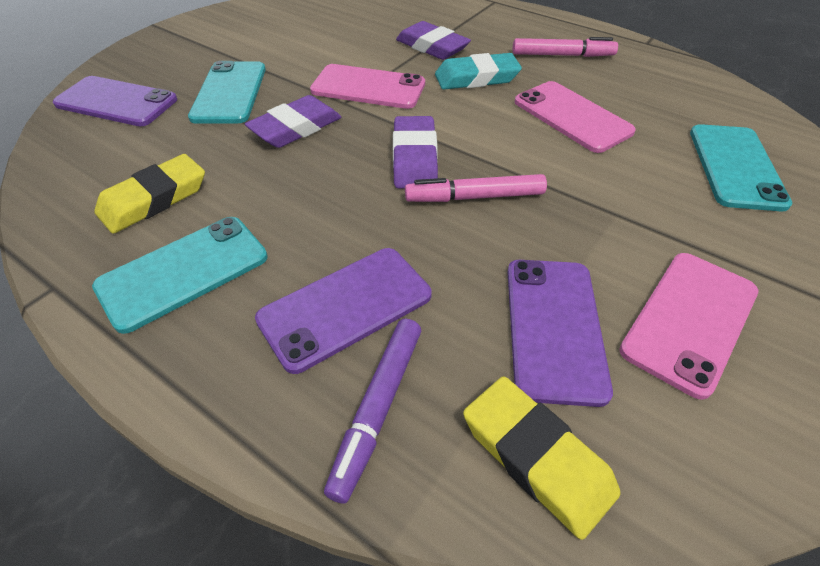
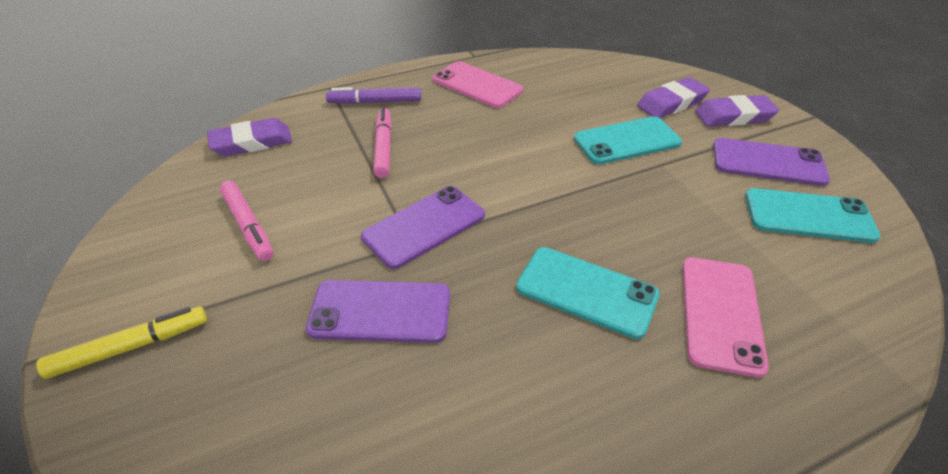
pink phone: [310,64,425,109] [515,81,636,153] [619,253,758,400] = 3 -> [433,61,523,108] [683,257,769,378] = 2
turquoise eraser: [435,53,522,90] = 1 -> none = 0
yellow eraser: [94,154,205,234] [463,376,621,540] = 2 -> none = 0
yellow marker: none = 0 -> [36,307,207,379] = 1

